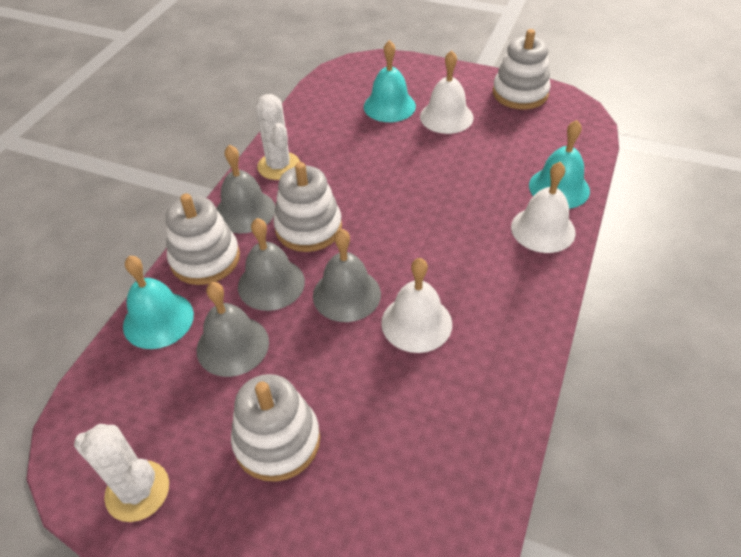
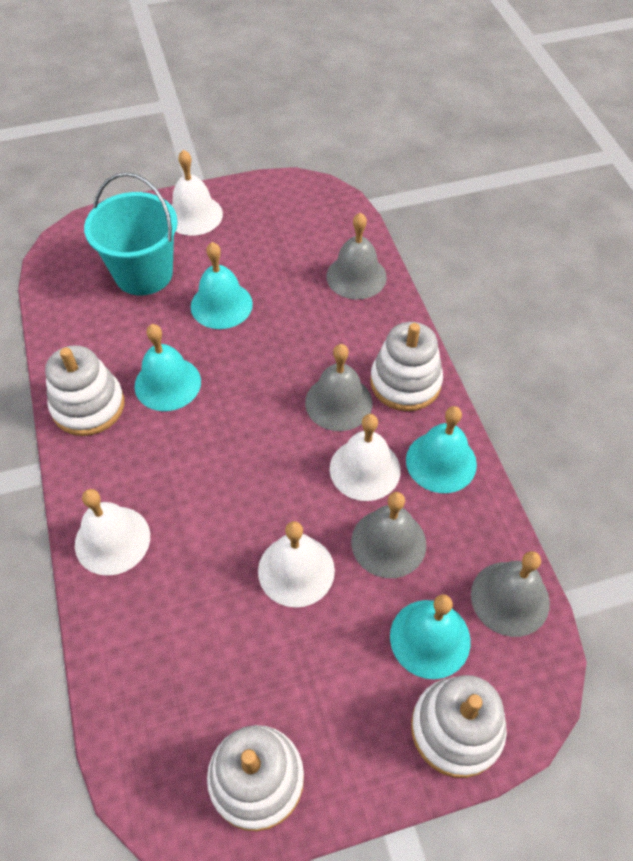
turquoise bell: [123,256,194,349] [364,40,416,122] [529,120,590,209] = 3 -> [134,324,201,411] [191,242,253,329] [390,594,471,679] [406,406,477,493] = 4
turquoise bucket: none = 0 -> [84,172,178,295] = 1
white bell: [381,258,452,353] [420,50,474,134] [511,162,576,253] = 3 -> [75,489,150,576] [171,150,223,236] [258,521,335,608] [330,414,401,501] = 4
white cactus: [74,424,169,522] [256,94,300,180] = 2 -> none = 0

